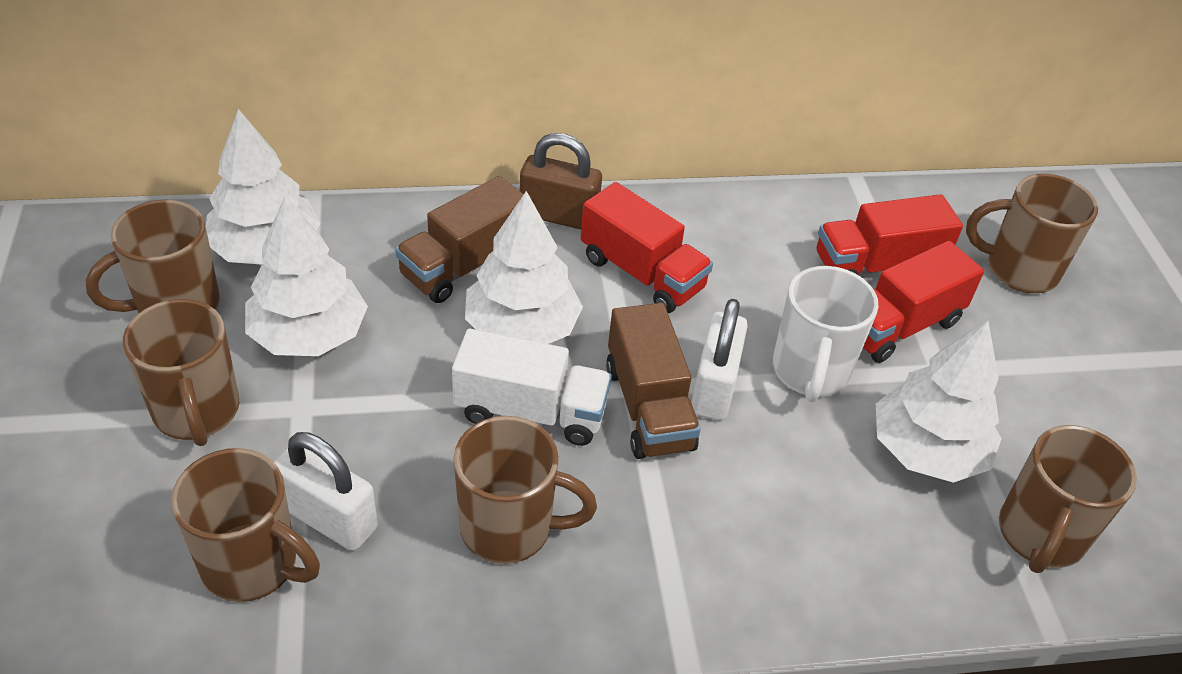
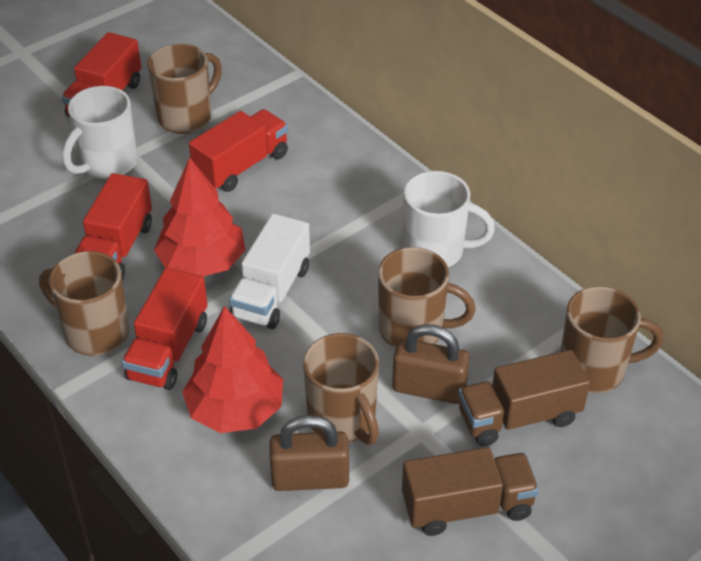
brown mug: [86,199,220,313] [123,299,239,446] [171,448,320,602] [454,416,597,564] [966,174,1098,293] [999,425,1137,573] = 6 -> [39,251,129,356] [148,44,222,134] [303,333,379,445] [378,247,476,348] [561,286,663,393] = 5
brown padlock: [520,133,602,230] = 1 -> [270,415,349,491] [392,324,470,404] = 2
red tree: none = 0 -> [154,158,245,276] [182,306,283,433] = 2
red truck: [581,182,713,313] [816,194,963,275] [863,241,984,363] = 3 -> [61,32,141,117] [74,173,152,280] [122,268,207,390] [189,109,288,192] = 4
white mug: [773,266,879,402] = 1 -> [62,86,137,179] [403,171,495,267] = 2
white padlock: [274,432,378,551] [691,299,748,421] = 2 -> none = 0
white tree: [206,109,320,265] [245,196,368,356] [465,191,583,344] [876,321,1002,483] = 4 -> none = 0

